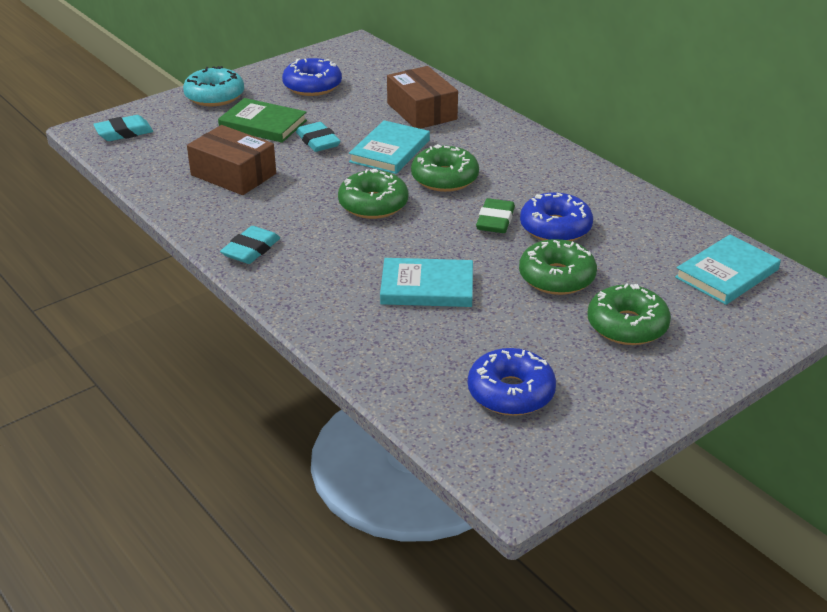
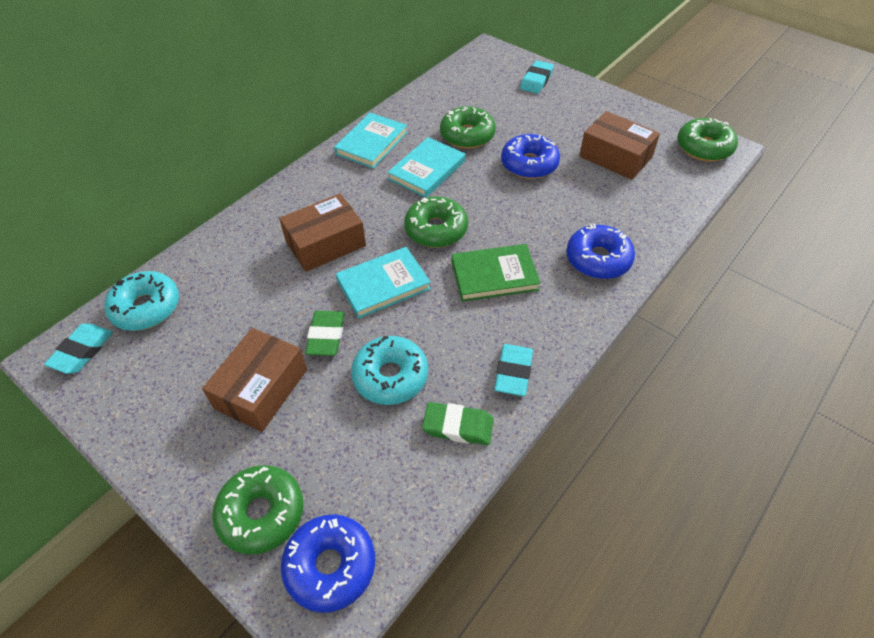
brown box: [187,125,276,195] [387,66,458,129] = 2 -> [202,328,307,432] [279,194,366,272] [579,111,660,180] = 3
green eraser: [476,198,515,233] = 1 -> [305,311,345,356] [422,402,494,445] = 2
turquoise donut: [183,66,244,106] = 1 -> [104,271,179,331] [351,336,428,405] = 2

